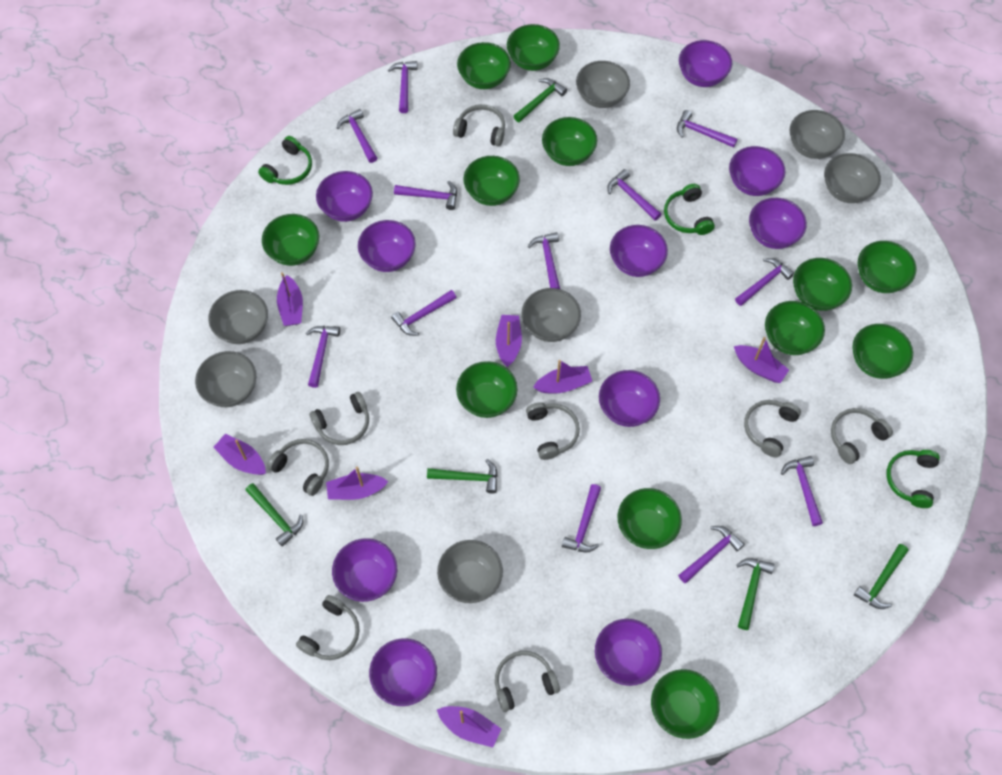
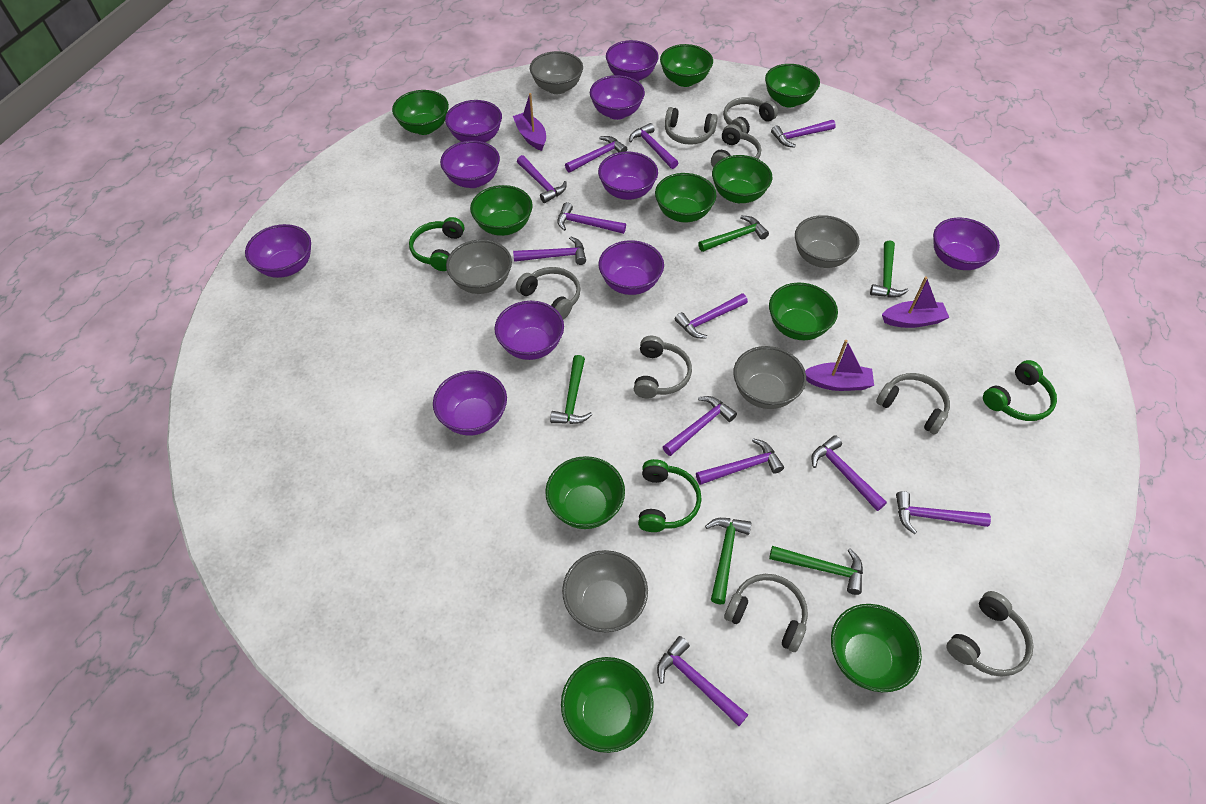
green bowl: [262,214,319,266] [456,361,518,418] [457,42,511,89] [464,156,520,206] [507,24,560,71] [542,117,597,166] [618,488,682,549] [651,669,720,739] [765,301,825,355] [793,258,852,311] [852,324,913,379] [858,241,917,293] = 12 -> [392,90,449,135] [470,185,533,236] [545,456,625,529] [561,657,654,753] [655,173,716,222] [660,44,713,87] [712,155,773,203] [765,64,820,107] [769,283,838,340] [831,604,922,692] = 10
grey bowl: [195,351,256,407] [208,290,268,344] [437,540,503,603] [522,288,581,342] [576,61,630,108] [789,110,845,159] [824,153,881,203] = 7 -> [446,240,512,294] [530,51,583,94] [562,550,648,632] [733,346,806,409] [795,215,859,268] = 5
purple boat: [213,434,266,475] [277,272,303,326] [326,467,389,500] [437,706,501,747] [496,315,522,367] [533,360,592,394] [734,337,789,383] = 7 -> [513,93,546,151] [805,340,874,391] [882,276,949,328] = 3

